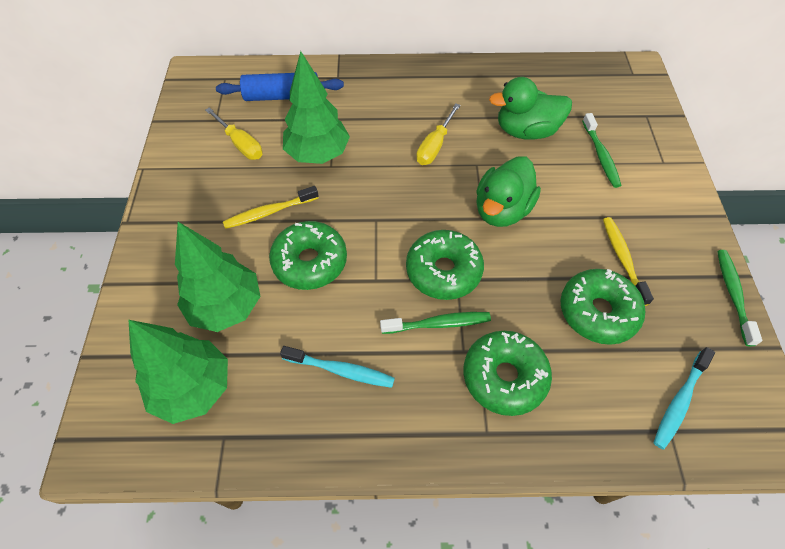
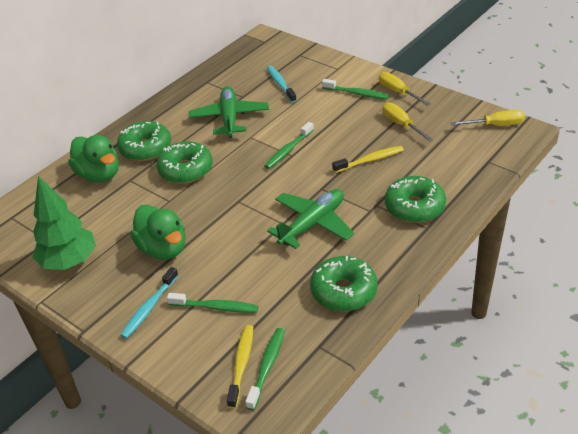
blue rolling pin: [216,72,344,101] = 1 -> none = 0
green plane: none = 0 -> [189,86,269,138] [267,189,354,249] = 2
green toothbrush: [380,312,491,334] [582,113,622,188] [717,250,762,346] = 3 -> [167,293,258,313] [245,328,285,410] [264,122,314,169] [322,79,389,100] = 4
green tree: [129,320,228,424] [175,222,261,332] [283,51,350,164] = 3 -> [33,176,96,270] = 1
yellow screwdriver: [205,107,263,160] [416,103,460,165] = 2 -> [379,72,431,106] [382,102,433,142] [451,110,525,126] = 3

